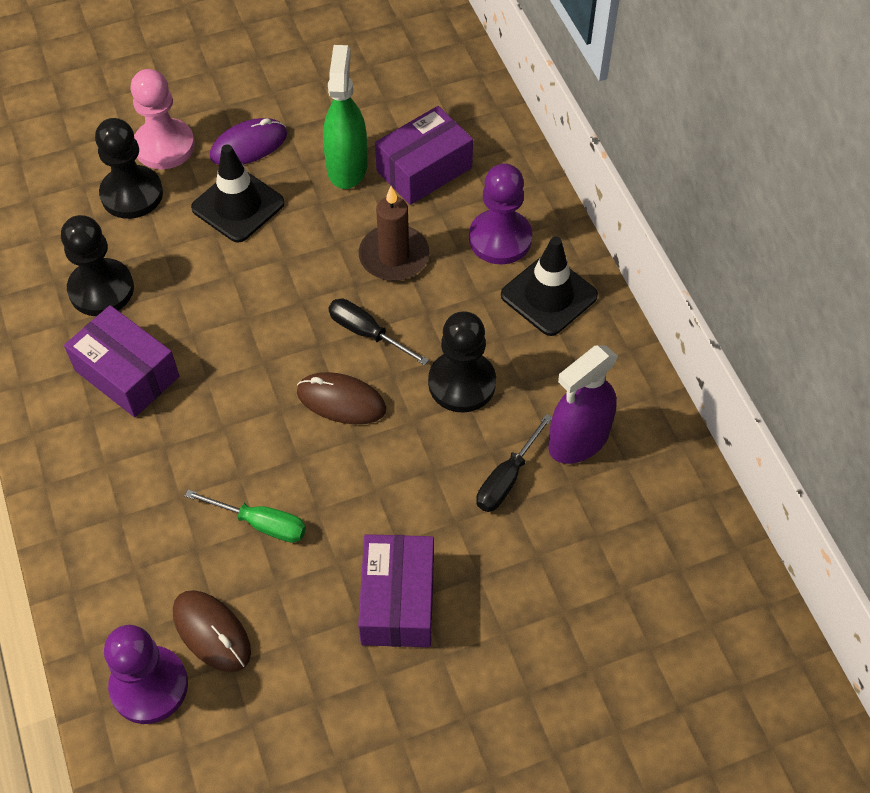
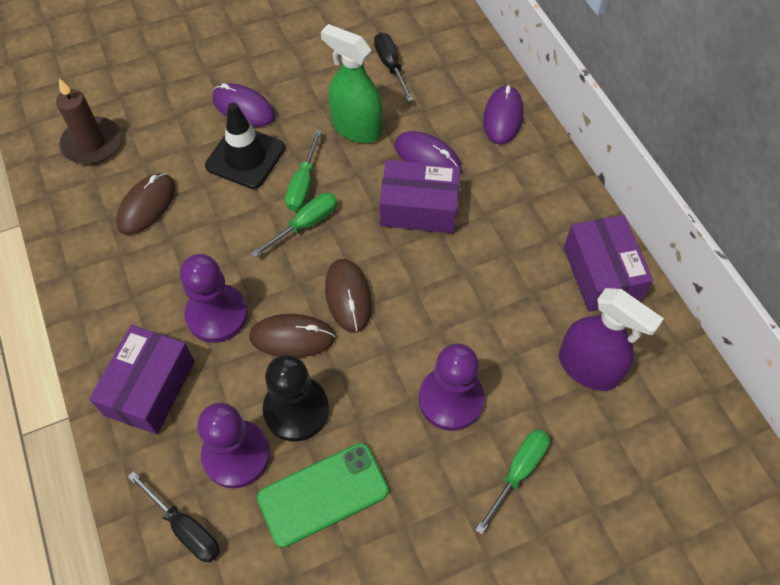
black pawn: [61,215,134,316] [95,118,163,219] [428,311,496,413] = 3 -> [263,355,329,441] = 1
black traffic cone: [191,144,285,243] [501,237,598,336] = 2 -> [205,103,285,189] = 1
brown mouse: [173,590,251,672] [297,372,386,424] = 2 -> [116,173,175,235] [249,314,335,358] [325,259,372,333] = 3
green phone: none = 0 -> [257,443,389,547] = 1
green screwdriver: [185,490,306,543] = 1 -> [251,193,338,258] [285,130,322,211] [475,429,550,534] = 3
pink pawn: [131,69,195,169] = 1 -> none = 0
purple mouse: [210,118,287,165] = 1 -> [212,83,275,127] [395,131,462,170] [483,85,523,144] = 3
purple pawn: [104,625,188,724] [469,163,532,264] = 2 -> [180,254,248,343] [197,403,270,488] [419,344,484,431] = 3

